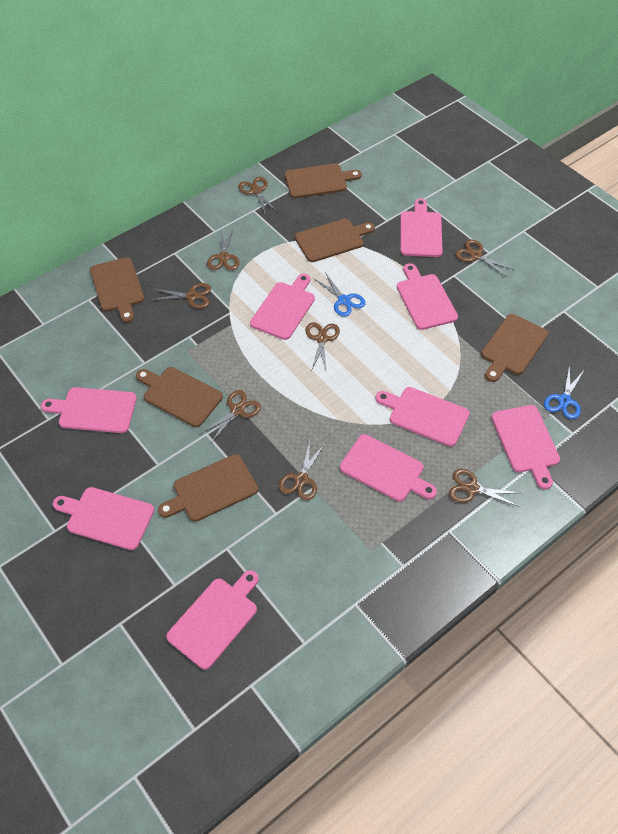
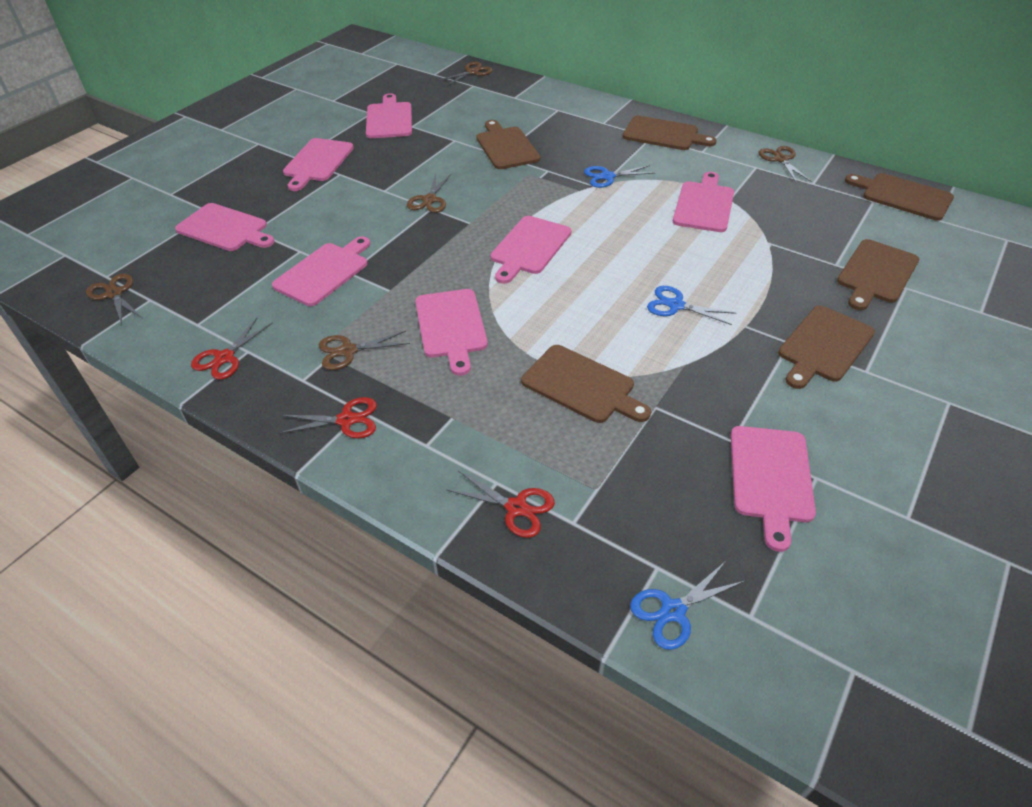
blue scissors: [314,272,366,317] [544,365,584,419] = 2 -> [584,165,655,188] [630,561,745,650] [647,286,736,325] = 3
brown scissors: [151,283,211,309] [200,390,261,443] [207,230,239,270] [238,177,277,215] [279,441,325,501] [306,322,340,373] [449,469,520,507] [455,240,514,277] = 8 -> [86,274,142,325] [319,331,410,370] [407,174,451,213] [438,62,493,86] [758,146,812,183] = 5
pink cutting board: [41,387,137,433] [53,487,154,550] [166,570,259,669] [250,274,315,340] [340,434,437,501] [375,387,469,447] [397,263,458,330] [400,198,442,257] [491,405,560,489] = 9 -> [175,203,274,251] [272,236,370,306] [283,138,354,191] [366,93,412,138] [415,289,488,376] [490,216,571,284] [673,172,734,232] [731,426,816,552] = 8
red scissors: none = 0 -> [191,318,273,380] [278,397,377,439] [447,471,555,538] = 3

